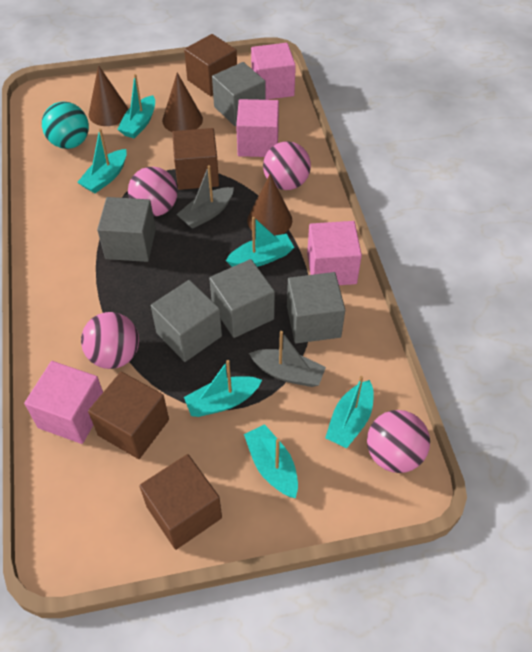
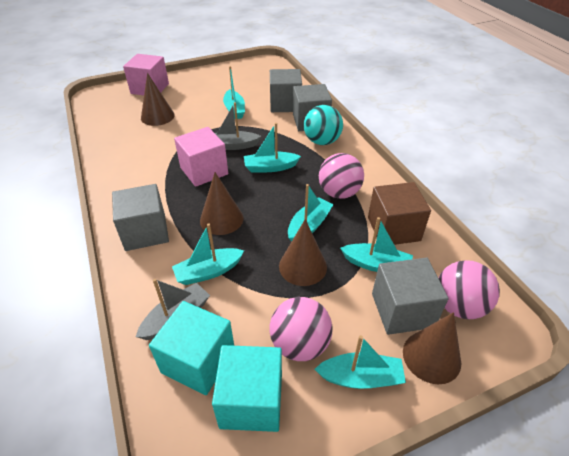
brown cone: [89,65,128,126] [162,73,203,132] [247,174,292,236] = 3 -> [141,73,175,126] [200,172,243,235] [279,219,327,286] [403,312,461,384] = 4
brown cube: [88,372,169,459] [139,454,222,550] [172,128,219,190] [184,34,237,96] = 4 -> [368,182,431,245] = 1
grey cube: [97,197,156,262] [151,280,222,362] [209,259,275,338] [212,62,266,126] [287,272,345,343] = 5 -> [112,184,169,251] [270,69,302,112] [293,84,332,131] [372,258,448,335] = 4
pink ball: [81,312,139,369] [128,167,178,216] [263,141,311,190] [367,410,430,473] = 4 -> [270,297,333,361] [319,153,364,199] [438,260,500,319] = 3
pink cube: [24,361,103,444] [236,99,279,157] [251,43,296,100] [307,221,362,285] = 4 -> [123,54,169,96] [174,127,228,187] = 2
turquoise cube: none = 0 -> [149,301,234,395] [212,345,282,432] = 2

